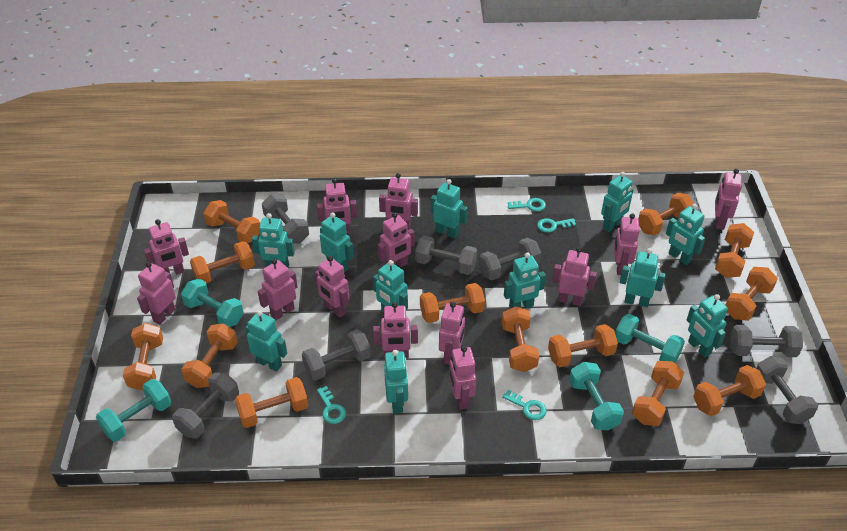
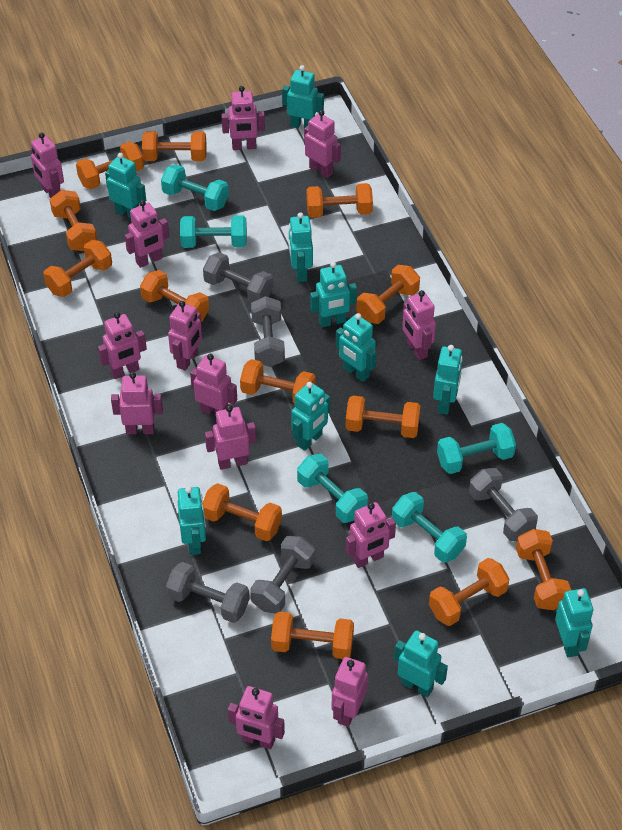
grey dumbbell: [172,372,239,439] [262,194,309,243] [302,329,371,381] [415,236,477,275] [479,238,541,280] [730,325,803,357] [756,356,818,424] = 7 -> [166,562,250,623] [203,252,273,302] [250,536,315,614] [251,296,285,367] [469,468,538,541] = 5
turquoise dumbbell: [96,379,171,442] [181,279,244,327] [569,362,624,430] [615,314,685,363] = 4 -> [161,164,229,211] [180,216,247,248] [297,453,368,523] [392,492,467,563] [437,423,516,474] = 5
turquoise key: [317,386,346,424] [502,390,547,420] [508,198,546,212] [537,218,576,233] = 4 -> none = 0
turquoise robot: [245,310,287,372] [252,213,295,268] [320,212,354,272] [373,260,408,312] [384,350,408,413] [431,179,468,239] [504,252,546,308] [601,172,634,232] [620,248,666,307] [666,204,705,265] [686,294,728,357] = 11 -> [105,153,146,218] [178,486,206,555] [282,65,324,128] [289,212,313,282] [291,382,330,451] [310,262,357,327] [336,313,376,382] [394,630,448,697] [433,345,463,415] [555,588,593,657] = 10

